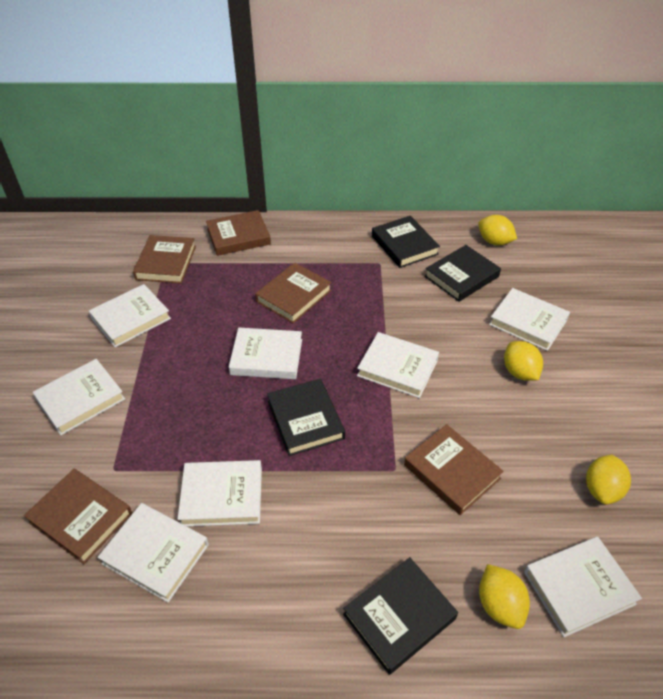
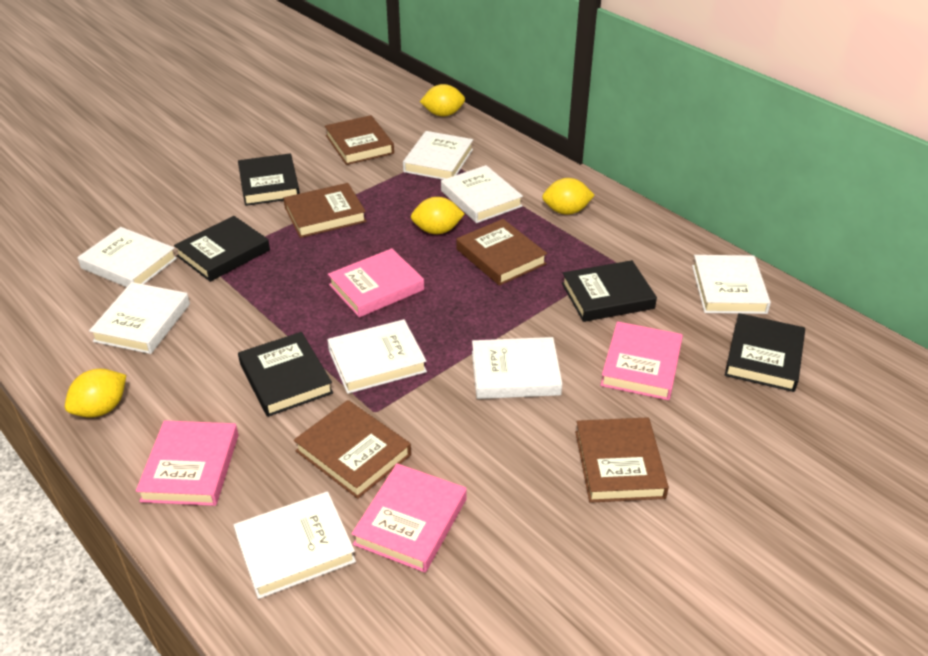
black book: [267,379,345,456] [343,557,458,675] [372,216,440,268] [425,245,501,302] = 4 -> [174,216,270,282] [238,154,300,206] [238,332,333,417] [562,260,657,322] [725,313,805,392] = 5
pink book: none = 0 -> [136,420,238,506] [328,248,424,317] [351,463,467,573] [600,321,683,400] = 4

